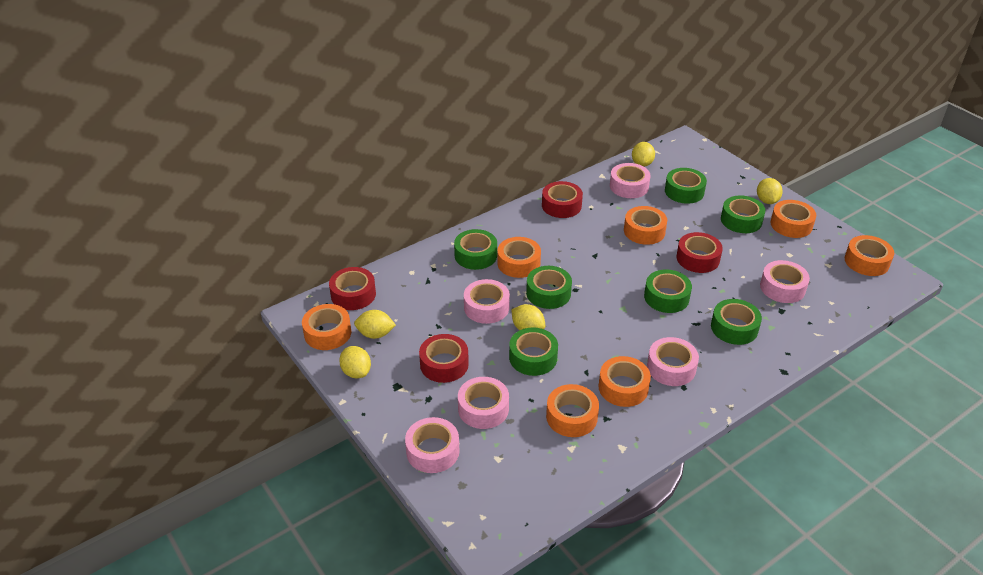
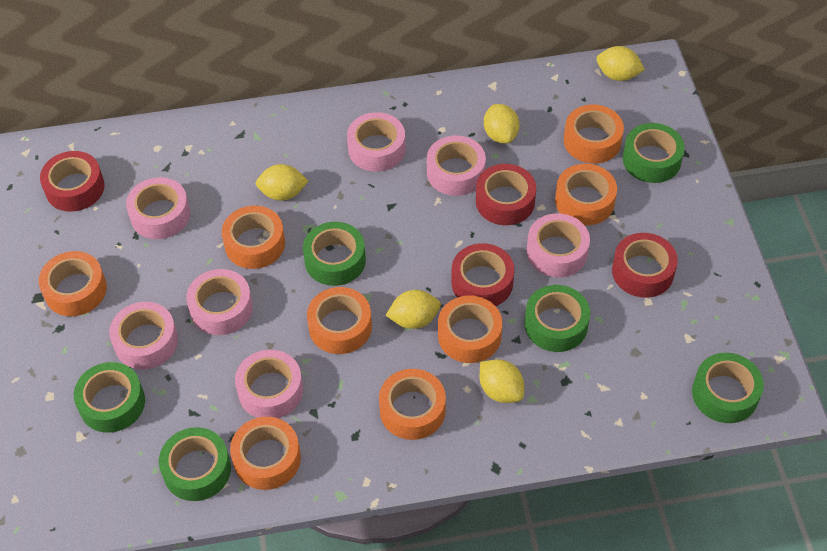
green tape: [454,229,497,270] [509,327,558,376] [526,266,572,309] [644,269,692,313] [665,168,707,204] [711,299,762,345] [721,195,765,233] = 7 -> [74,362,145,433] [159,427,231,501] [303,222,366,286] [524,285,590,352] [623,123,685,183] [692,353,764,423] = 6
orange tape: [302,304,351,350] [497,237,541,278] [546,384,599,437] [599,356,651,407] [624,206,667,245] [770,200,816,238] [845,235,894,276] = 7 -> [39,251,107,316] [222,206,285,269] [230,417,301,490] [307,287,372,354] [379,369,446,440] [438,295,502,363] [555,164,617,225] [564,105,624,164] = 8
pink tape: [405,417,460,473] [458,377,509,429] [464,279,510,324] [610,163,650,198] [647,337,699,386] [760,260,810,303] = 6 -> [109,302,178,369] [126,177,190,239] [186,269,253,335] [235,350,303,418] [347,112,406,172] [427,135,486,196] [527,213,590,277] = 7

